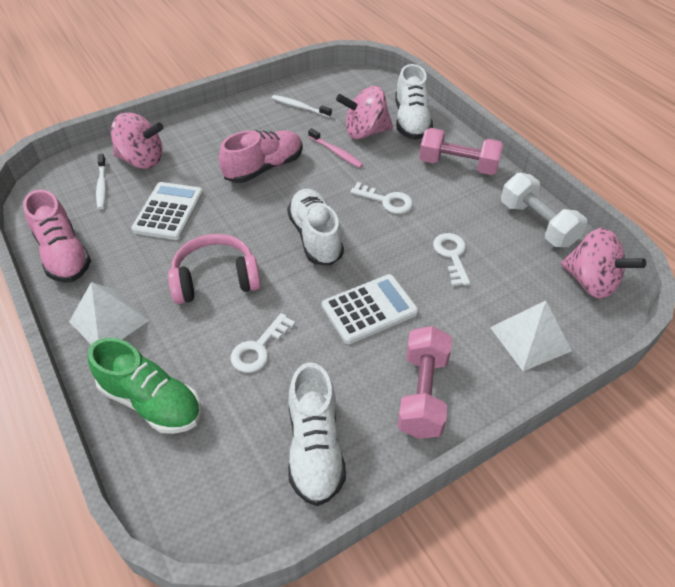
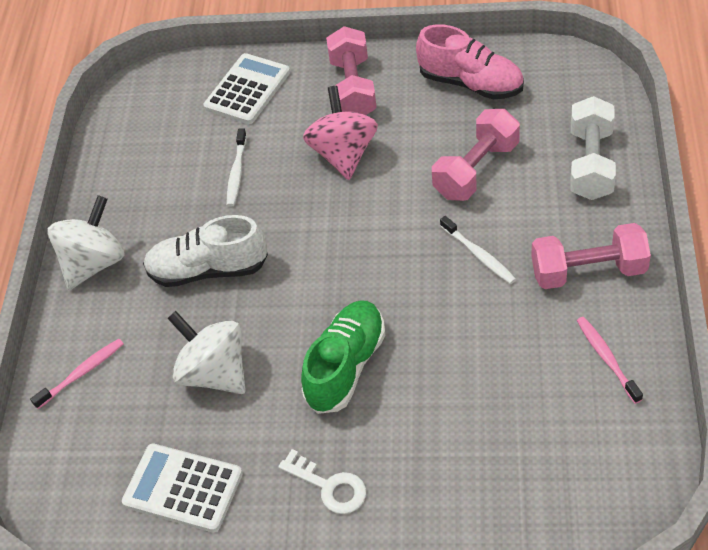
pink dumbbell: [397,326,452,439] [419,128,503,175] = 2 -> [326,26,377,115] [432,109,520,201] [531,223,651,289] = 3
pink headphones: [168,234,261,304] = 1 -> none = 0
pink shoe: [23,189,91,283] [219,130,303,183] = 2 -> [416,24,524,99] = 1
pink spinning top: [111,113,164,169] [336,86,393,139] [561,228,646,299] = 3 -> [303,86,378,180] = 1
pink toothbrush: [308,128,363,168] = 1 -> [30,339,124,409] [577,317,643,404] = 2
white key: [231,313,296,373] [350,182,413,214] [433,233,470,286] = 3 -> [278,449,366,514] = 1
white pyramid: [69,282,149,344] [490,301,572,371] = 2 -> none = 0
white shoe: [287,189,344,266] [288,362,346,506] [395,64,433,140] = 3 -> [143,215,268,287] = 1
white spinning top: none = 0 -> [47,195,125,290] [167,311,246,394] = 2

